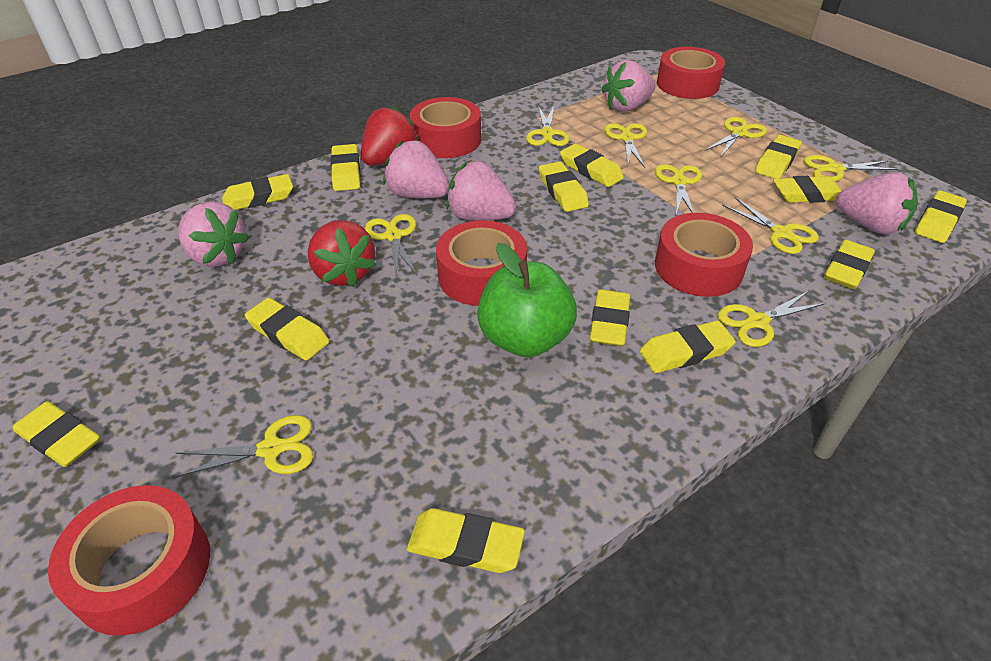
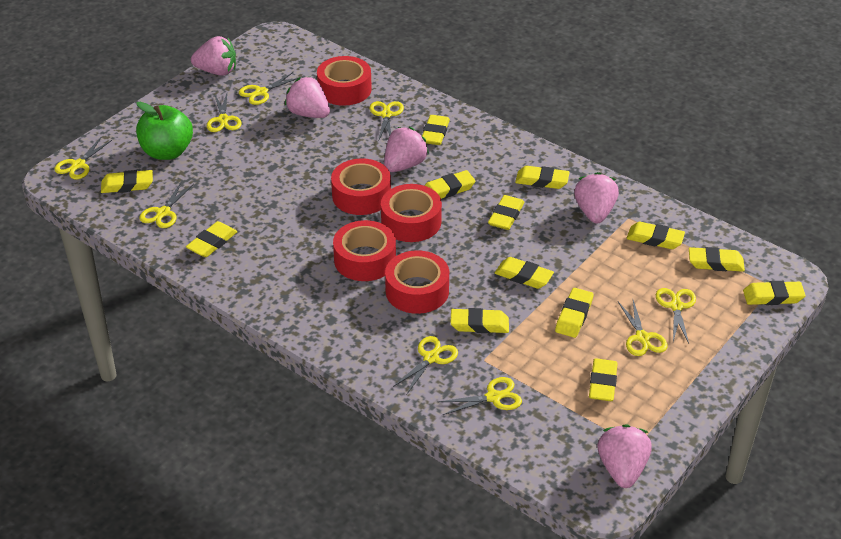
red strawberry: [308,220,377,287] [361,105,419,166] = 2 -> none = 0

